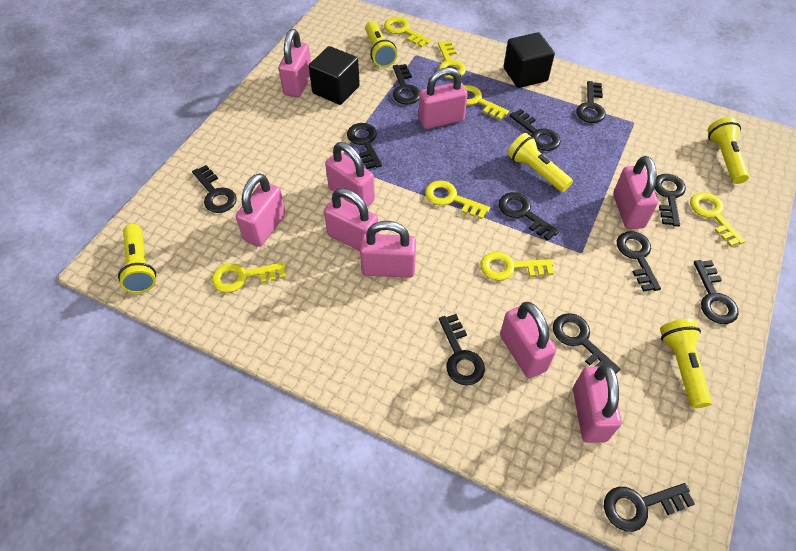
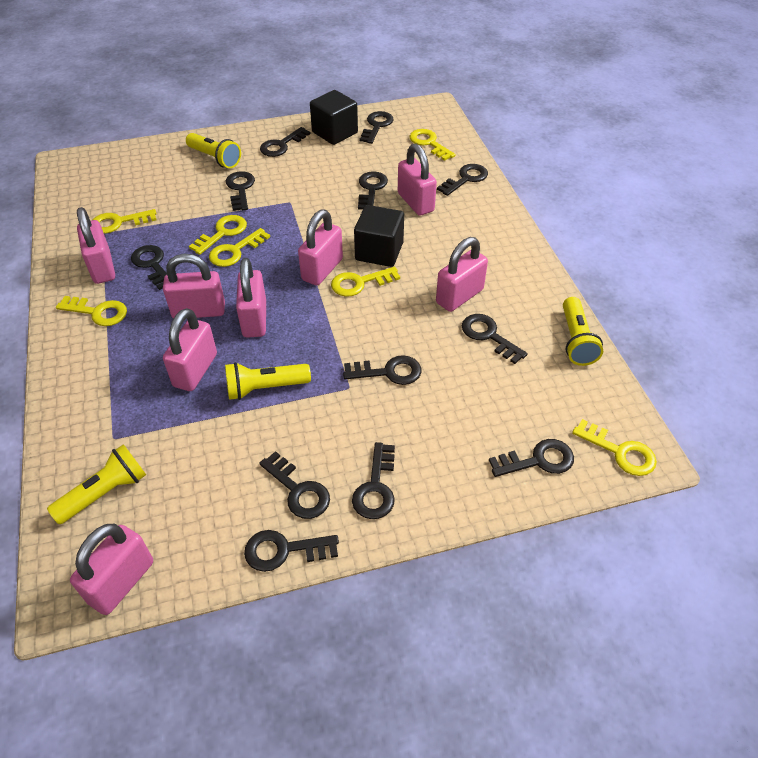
pink padlock: [236,173,286,247] [278,29,311,97] [324,188,379,251] [325,142,375,207] [360,221,416,278] [419,67,468,129] [500,302,556,378] [573,364,622,443] [613,156,658,229] = 9 -> [70,524,153,615] [77,207,115,284] [163,254,225,318] [163,308,217,391] [236,258,266,338] [298,210,343,285] [398,144,437,216] [436,237,488,312] = 8
yellow flashlight: [118,224,156,293] [365,21,397,68] [508,133,573,192] [660,319,712,408] [708,117,749,184] = 5 -> [47,444,146,524] [186,133,241,168] [225,362,311,400] [563,297,603,366] = 4

